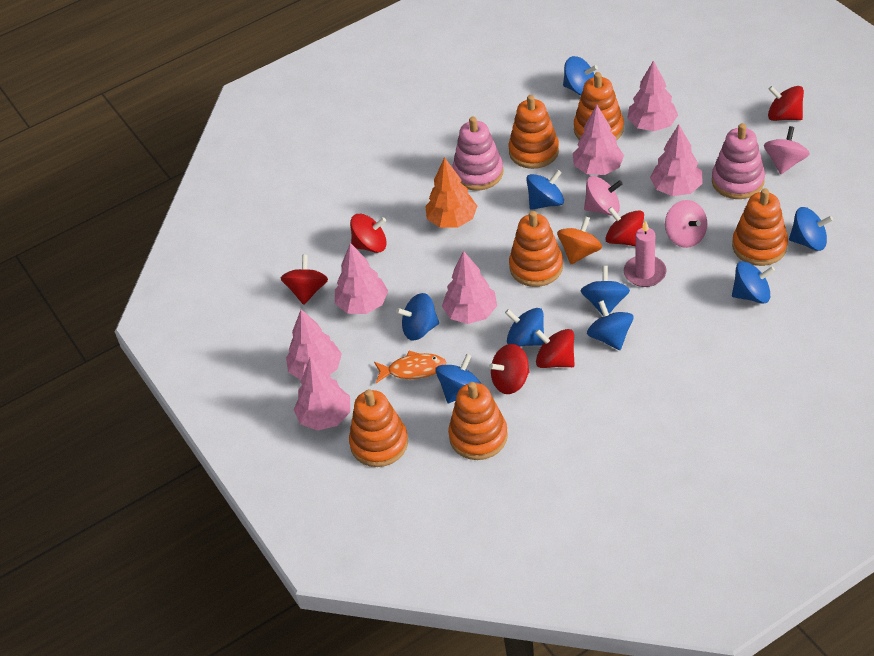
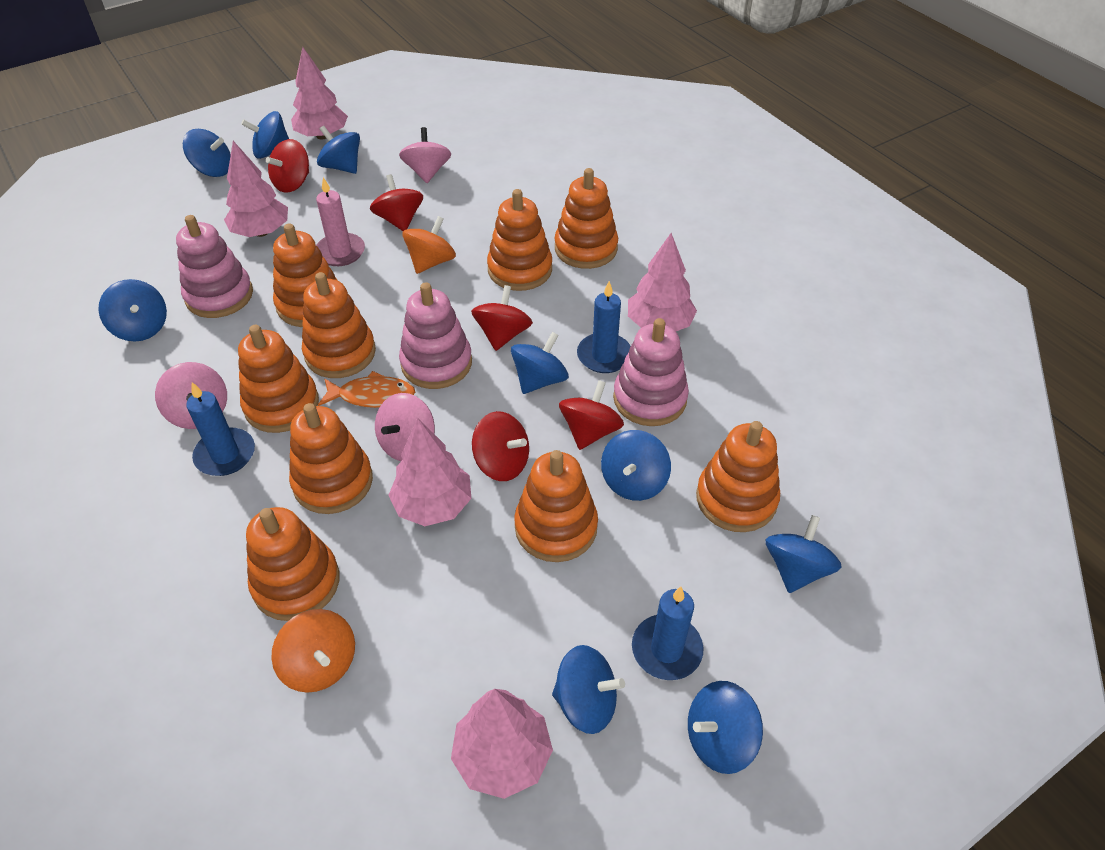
blue candle: none = 0 -> [186,382,255,476] [577,281,631,373] [632,587,703,680] = 3
orange spinning top: [557,216,602,264] = 1 -> [271,609,355,693] [402,216,456,274] = 2
orange stacking toy: [349,389,408,467] [448,382,508,460] [508,95,559,169] [509,211,563,287] [574,72,624,141] [732,188,788,266] = 6 -> [238,325,319,433] [246,507,340,621] [273,223,338,327] [289,403,373,514] [302,272,376,378] [487,189,552,291] [514,450,598,562] [554,168,618,269] [696,421,780,532] = 9
orange tree: [425,157,477,228] = 1 -> none = 0
pink stacking toy: [452,117,503,191] [712,123,765,199] = 2 -> [176,215,253,318] [399,282,472,389] [613,318,689,426] = 3
pink tree: [286,309,342,380] [293,357,350,431] [335,243,388,314] [442,251,497,324] [573,105,624,175] [627,60,678,131] [650,124,703,196] = 7 -> [224,141,288,237] [291,47,348,140] [389,418,471,526] [451,689,553,799] [628,233,697,331] = 5
red spinning top: [281,255,328,305] [350,214,387,253] [489,344,529,394] [535,329,575,368] [605,207,644,246] [768,86,804,121] = 6 -> [266,139,309,193] [370,174,423,231] [471,285,533,351] [472,411,529,481] [559,380,624,450] = 5

